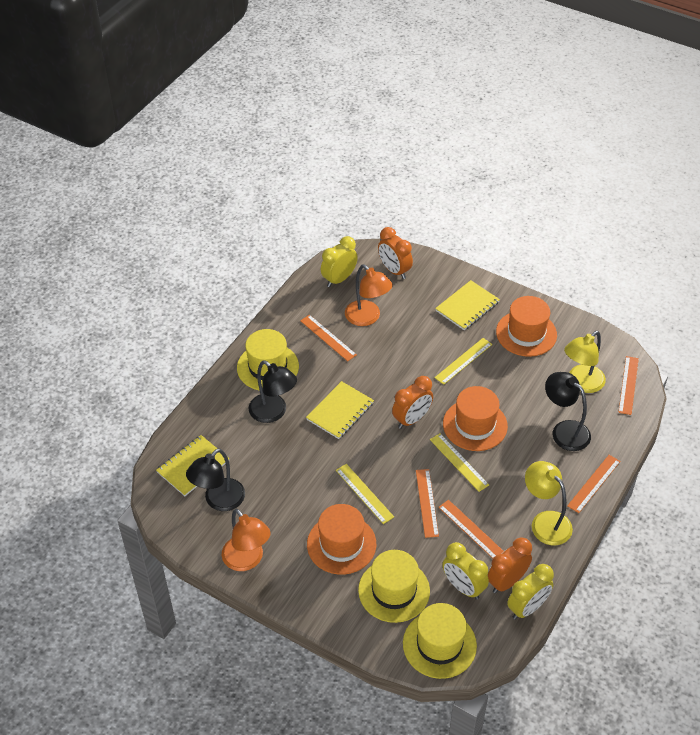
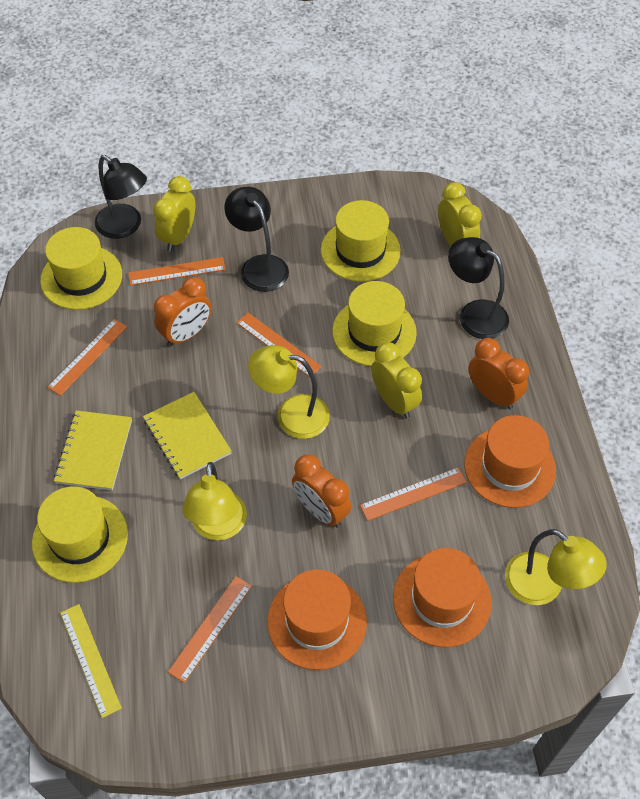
orange lamp: [222,509,271,571] [345,264,393,326] = 2 -> none = 0
yellow hat: [237,329,299,391] [358,550,430,623] [403,603,477,679] = 3 -> [32,486,128,583] [40,227,122,310] [321,200,401,282] [332,281,417,366] = 4
yellow lamp: [525,461,573,545] [564,331,606,393] = 2 -> [182,462,247,540] [248,345,330,439] [505,529,607,605] = 3
yellow notebook: [156,435,230,496] [306,381,374,439] [435,280,500,330] = 3 -> [54,410,132,490] [143,392,232,479] = 2
yellow ruler: [336,464,394,524] [430,433,489,492] [434,338,492,385] = 3 -> [60,604,122,718] = 1

